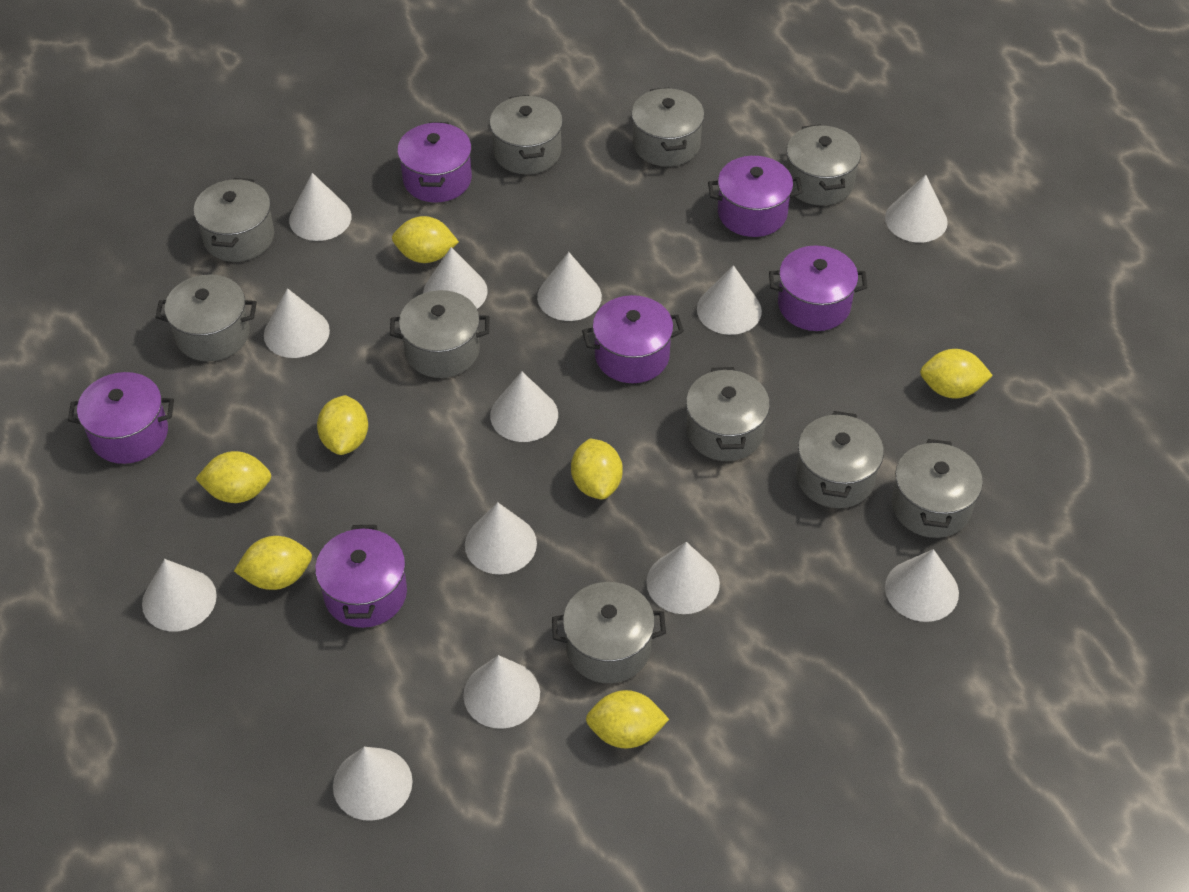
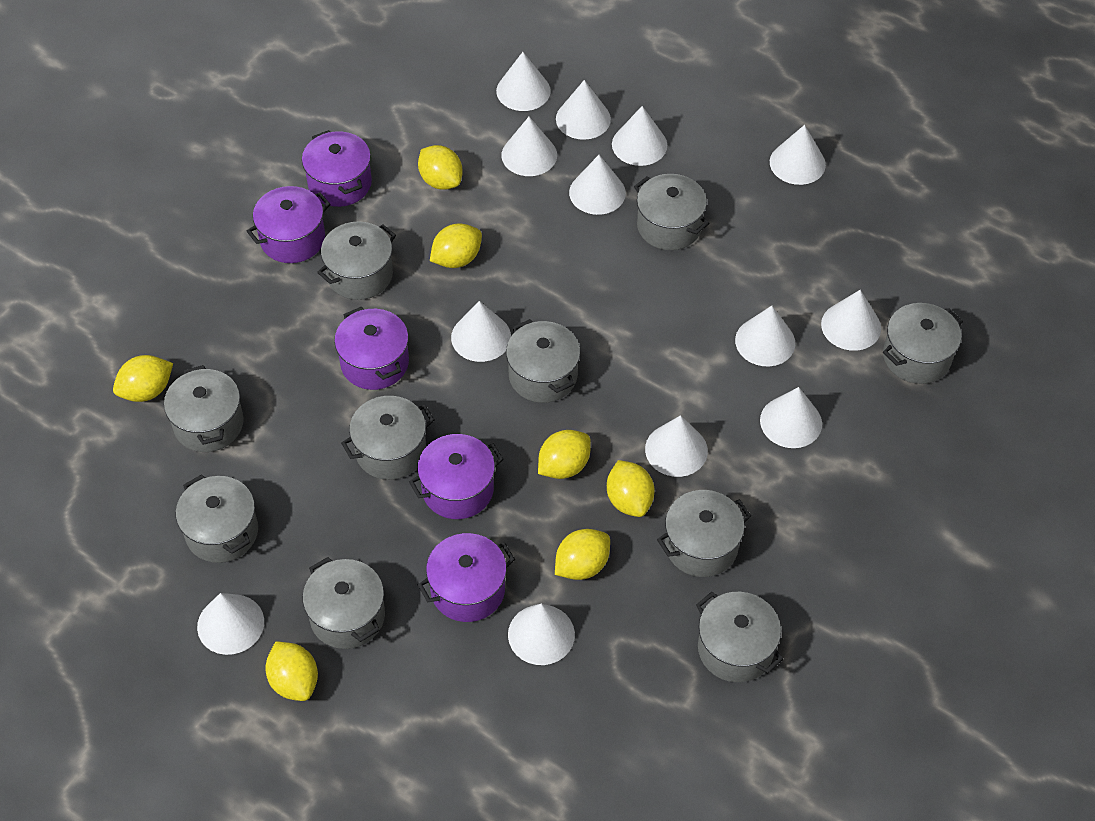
purple pot: [68,372,174,464] [315,525,407,628] [397,122,472,203] [582,295,684,383] [708,156,802,237] [769,246,867,331] = 6 -> [247,186,331,263] [302,130,372,207] [334,307,409,390] [409,434,504,519] [418,533,515,622] = 5

